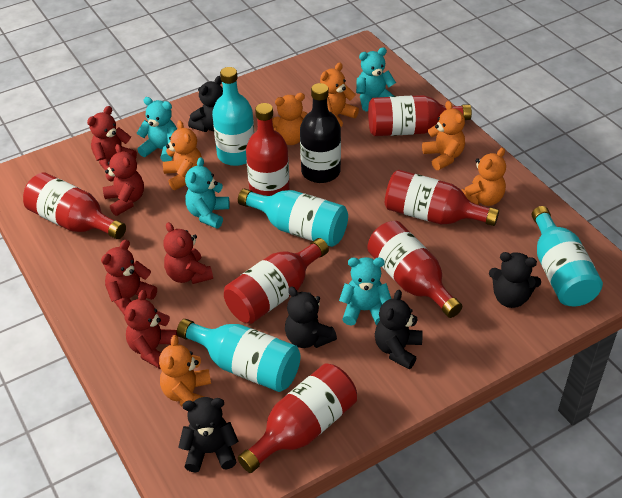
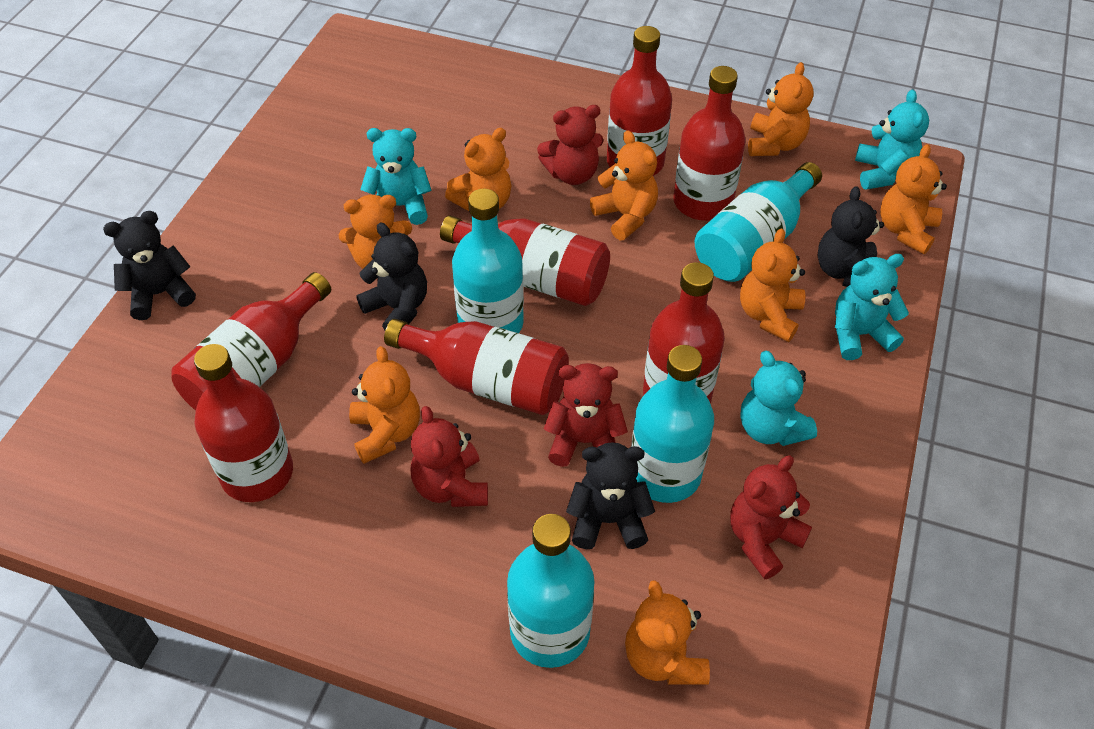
black bottle: [300,83,341,183] = 1 -> none = 0
black teddy bear: [178,397,238,473] [188,76,223,132] [285,286,337,348] [375,290,423,369] [489,252,541,308] = 5 -> [103,211,196,320] [356,223,427,331] [566,442,655,549] [818,186,884,287] = 4
orange teddy bear: [159,335,211,407] [163,120,202,190] [272,93,307,145] [320,63,359,127] [422,101,465,170] [462,148,506,206] = 6 -> [338,195,412,269] [349,346,420,464] [445,128,511,211] [590,130,658,240] [625,580,710,685] [740,229,805,342] [748,62,814,156] [880,144,947,254] = 8
red teddy bear: [87,106,137,170] [101,240,157,314] [103,144,144,216] [124,290,178,369] [164,222,213,284] = 5 -> [410,406,488,507] [537,105,603,185] [544,363,628,467] [730,455,812,579] = 4

